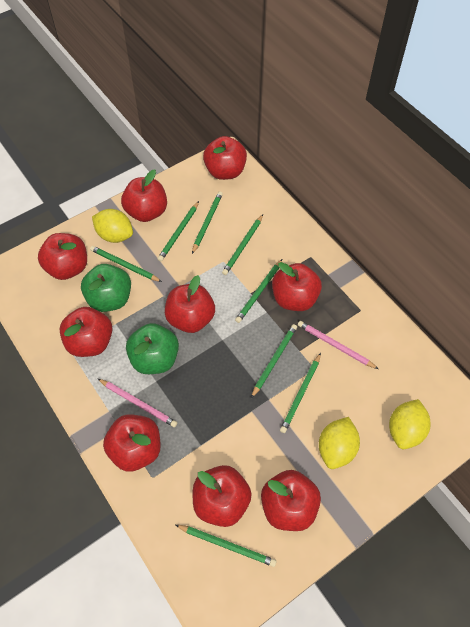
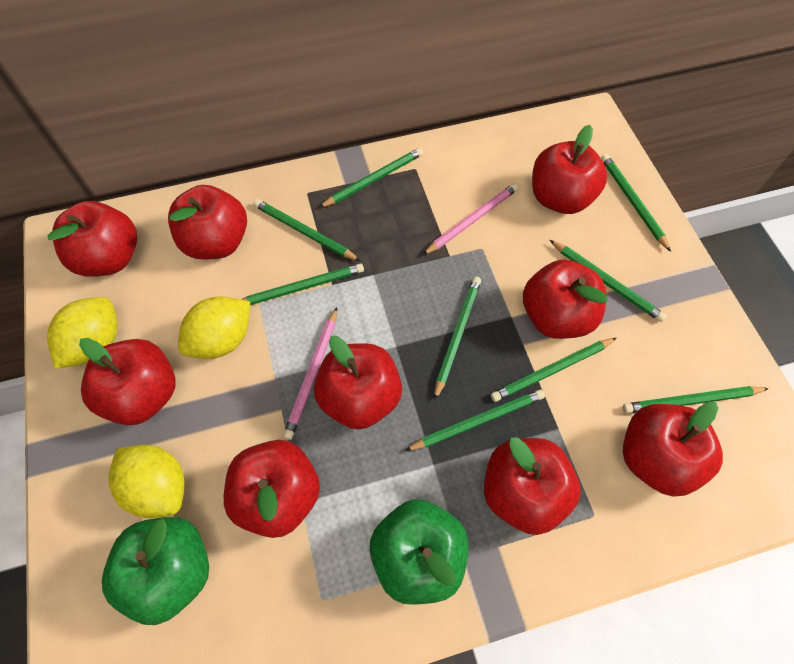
green pencil: [90,246,162,282] [158,201,199,261] [176,525,277,567] [192,191,223,254] [222,214,263,275] [235,259,282,323] [251,324,297,398] [280,353,321,433] = 8 -> [241,263,364,305] [253,199,360,261] [319,148,423,208] [405,390,545,451] [434,277,481,401] [491,338,616,402] [550,240,667,322] [601,154,671,252] [623,386,769,413] = 9

